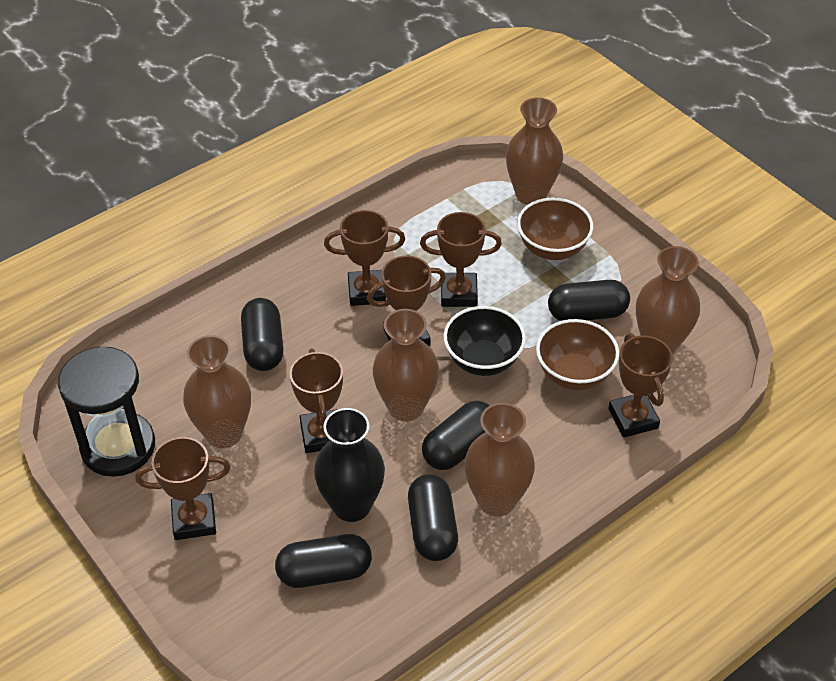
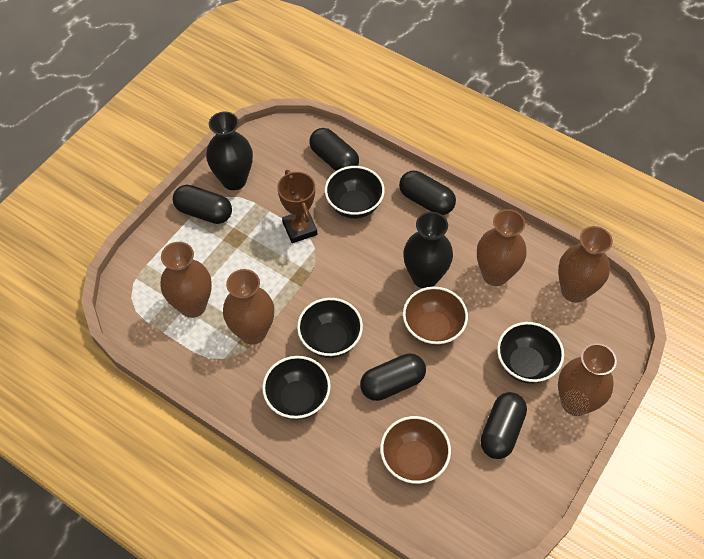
black bowl: [444,306,526,376] = 1 -> [262,356,331,420] [297,298,363,358] [325,166,385,219] [497,322,564,384] = 4
black hourglass: [58,346,155,477] = 1 -> none = 0
black vase: [314,408,385,522] = 1 -> [206,112,253,190] [403,212,453,288] = 2
brown trophy: [135,437,231,540] [290,348,343,453] [324,210,405,306] [367,256,446,346] [420,212,502,307] [608,333,673,437] = 6 -> [277,170,317,243] = 1

